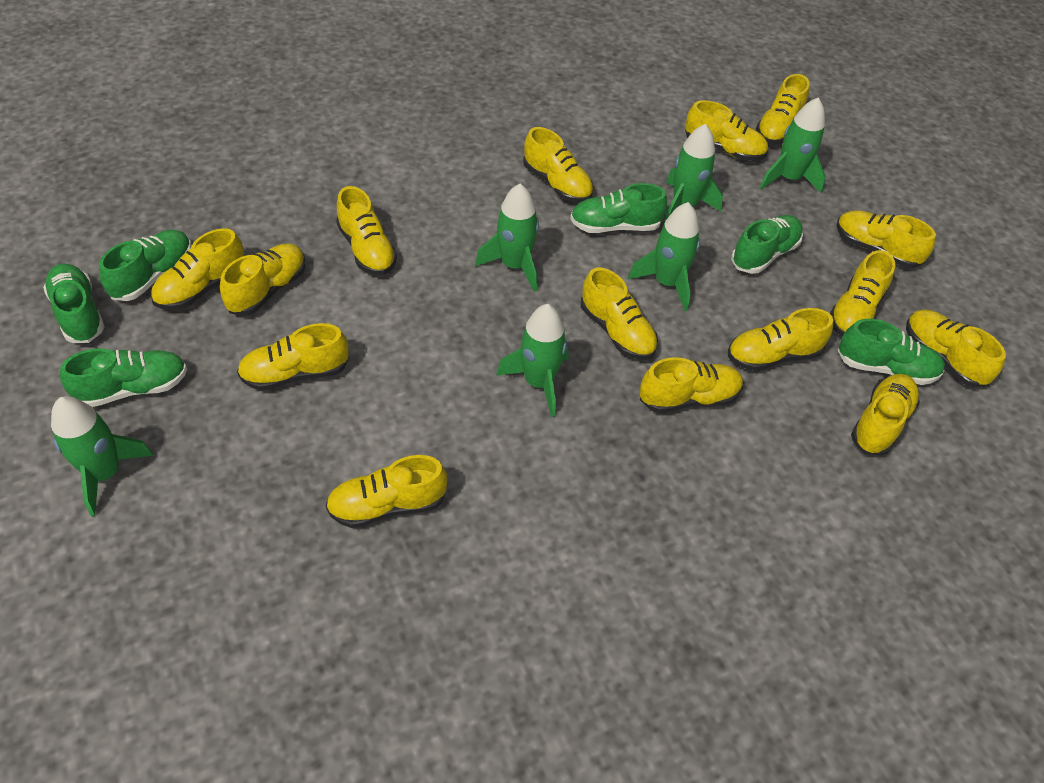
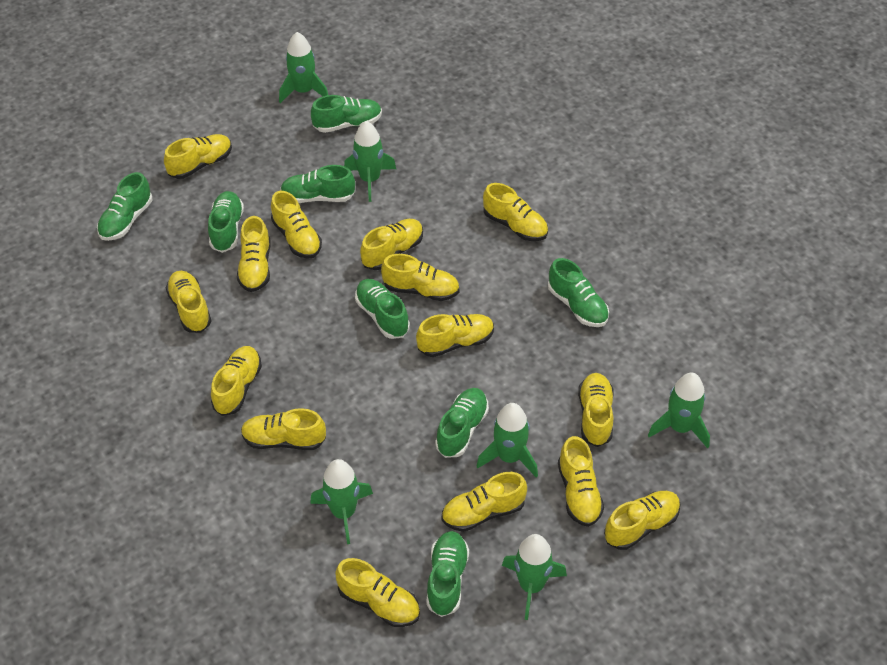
green shoe: [43,263,105,343] [60,348,187,407] [99,230,192,301] [570,183,667,233] [731,215,803,274] [837,319,945,385] = 6 -> [97,172,152,241] [208,191,244,253] [280,165,355,203] [311,95,382,133] [355,279,410,339] [426,531,469,617] [435,388,489,458] [548,258,609,327] = 8

